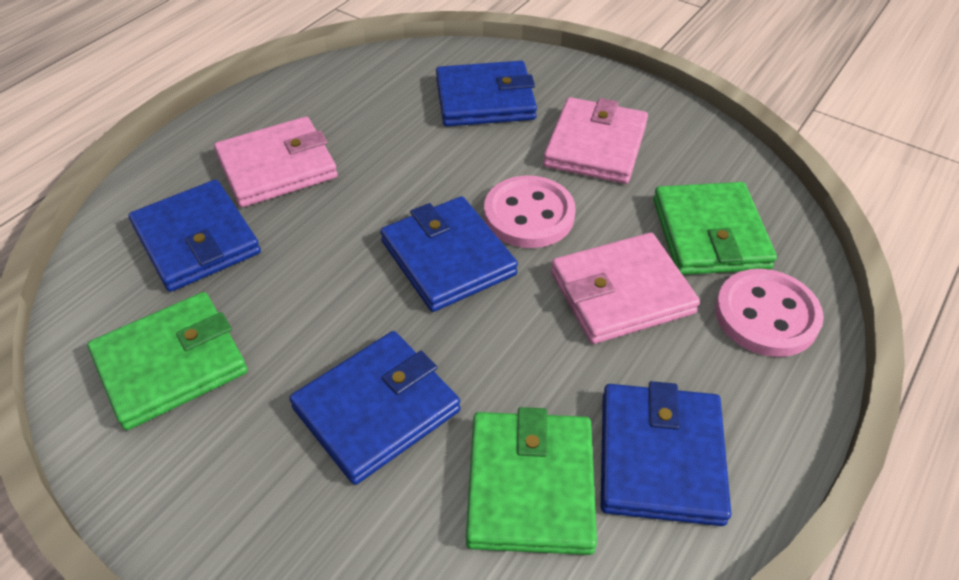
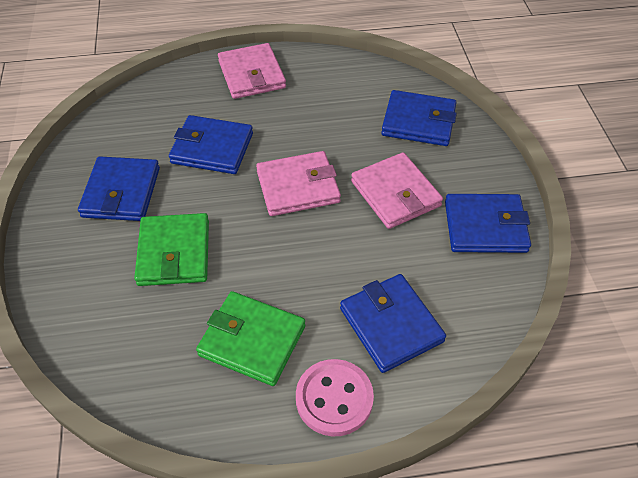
green wallet: [87,292,248,430] [466,407,597,555] [653,182,777,275] = 3 -> [134,213,209,286] [196,291,305,386] = 2
pink button: [484,175,576,248] [715,269,824,357] = 2 -> [296,359,374,437] = 1

